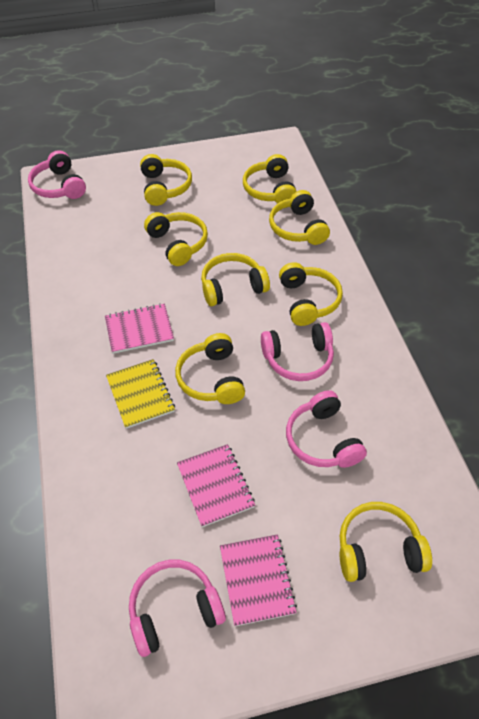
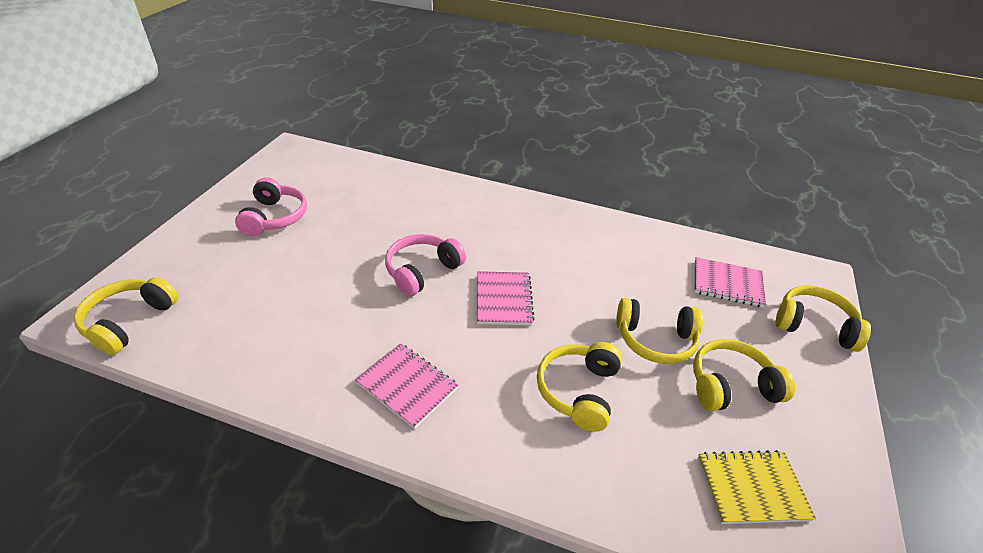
pink headphones: [28,150,86,199] [129,560,226,657] [261,322,334,381] [286,390,367,468] = 4 -> [235,177,307,236] [385,234,466,297] = 2
yellow headphones: [140,154,192,206] [144,212,208,266] [175,333,245,404] [201,253,270,306] [243,154,297,204] [269,190,330,245] [279,262,343,326] [340,502,432,582] = 8 -> [74,277,178,355] [537,342,622,432] [616,298,703,364] [693,339,795,411] [776,285,871,352] = 5

